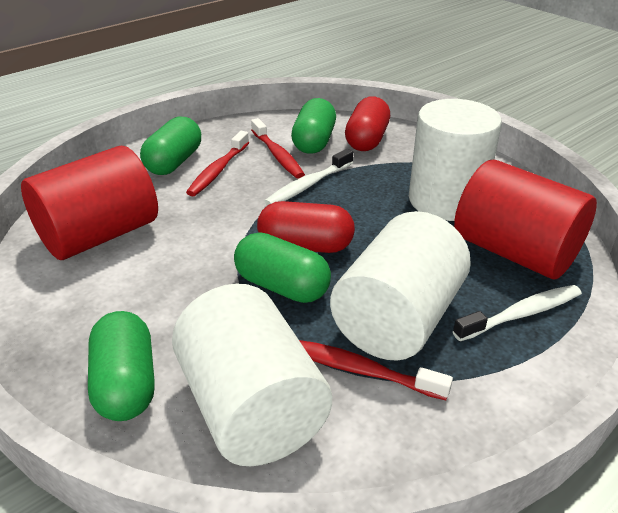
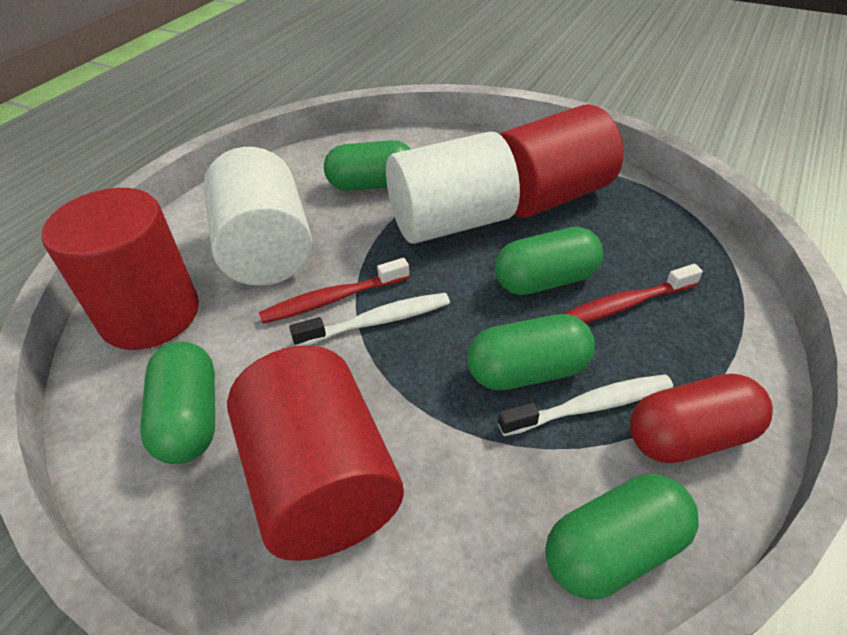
green capsule: [88,311,155,421] [140,117,201,175] [234,232,331,303] [291,98,336,154] = 4 -> [140,342,215,464] [324,140,411,191] [467,314,595,391] [495,227,603,295] [545,474,699,599] = 5
red capsule: [257,201,355,253] [345,96,390,151] = 2 -> [630,374,773,464] = 1
red cylinder: [21,146,158,260] [454,160,597,279] = 2 -> [42,188,199,350] [227,346,404,561] [500,104,624,218] = 3
red toothbrush: [186,131,249,196] [251,118,305,179] [299,340,453,400] = 3 -> [259,258,409,323] [564,264,703,323] = 2
white cylinder: [172,283,332,466] [330,211,471,361] [409,99,502,221] = 3 -> [204,147,312,286] [386,132,520,244] = 2

